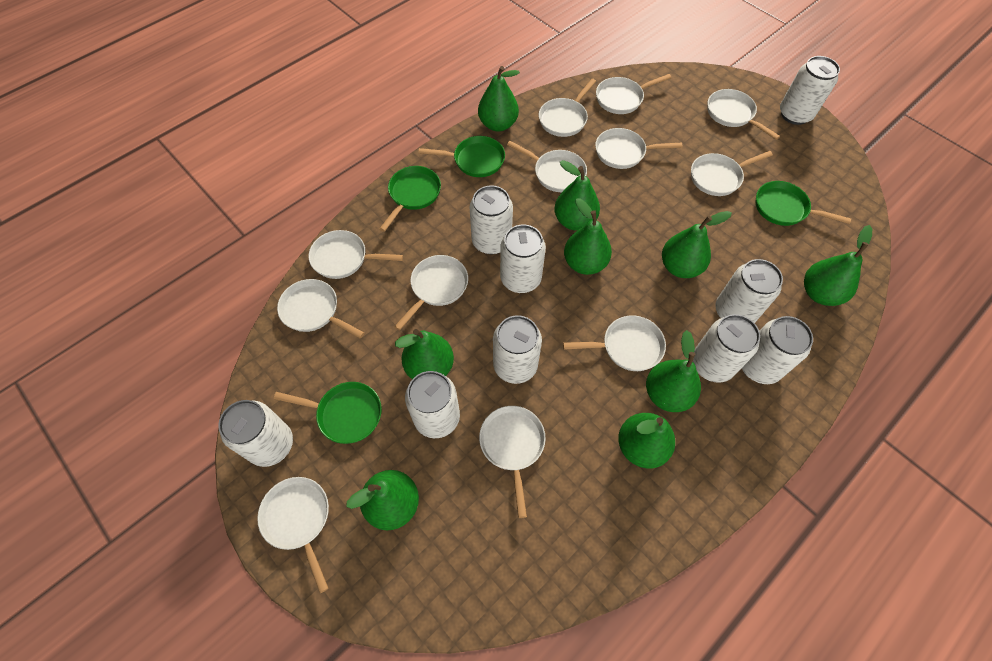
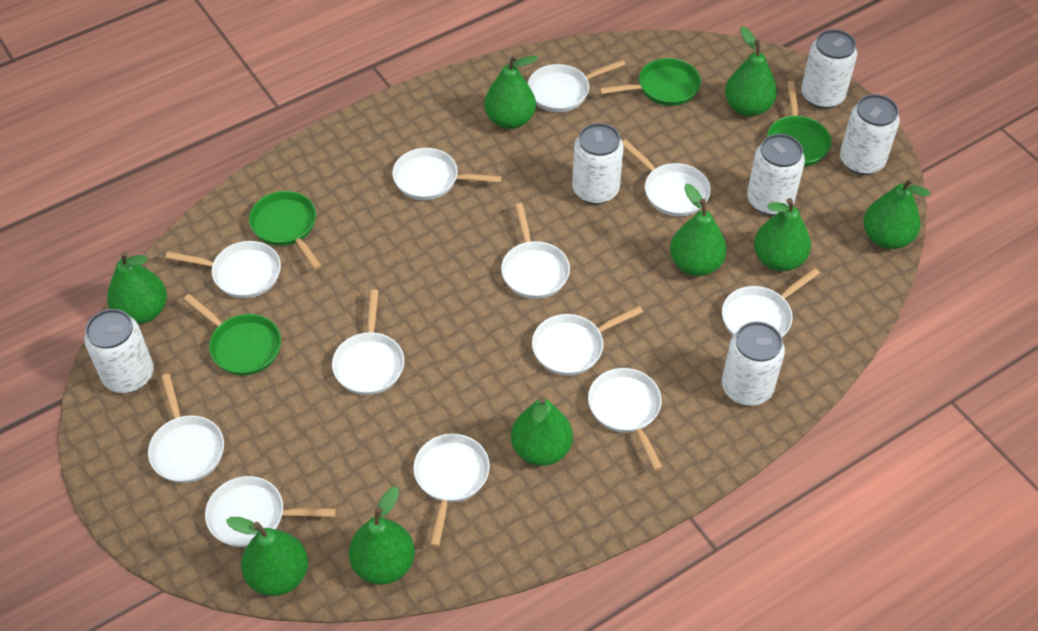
white can: [218,400,293,467] [405,371,460,438] [470,185,513,255] [493,315,542,384] [500,225,546,293] [692,314,760,383] [715,259,783,323] [742,316,813,384] [780,56,840,125] = 9 -> [84,309,154,393] [572,123,624,204] [722,321,785,406] [747,134,805,215] [801,29,857,109] [840,94,900,175] = 6

